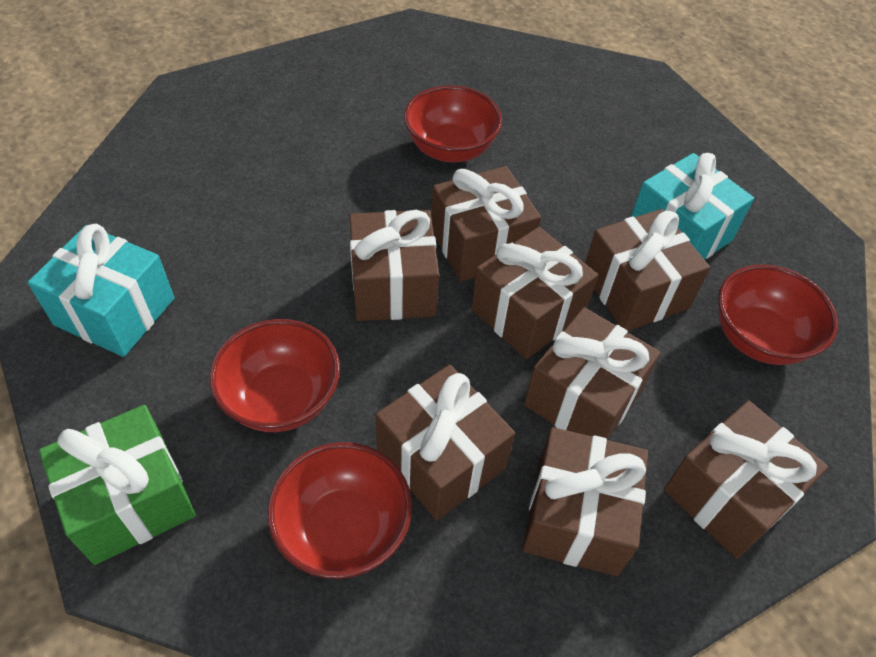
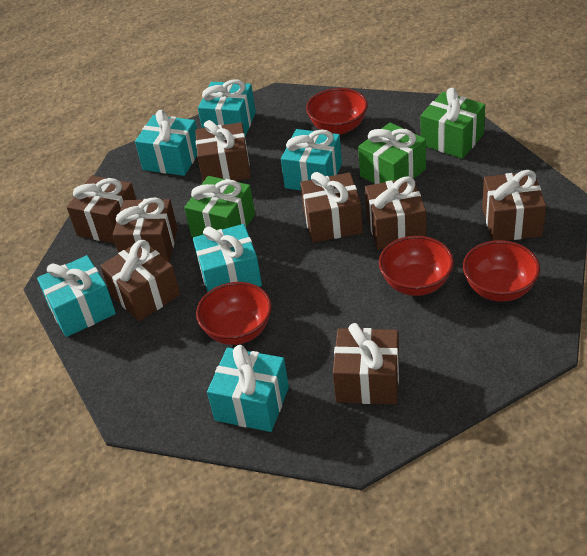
green gift: [39,405,196,565] = 1 -> [184,176,255,237] [358,122,426,184] [421,88,485,159] = 3
turquoise gift: [28,224,175,357] [631,153,754,259] = 2 -> [37,255,116,337] [135,110,197,176] [193,224,262,292] [198,79,256,136] [207,345,289,432] [281,129,342,190] = 6

